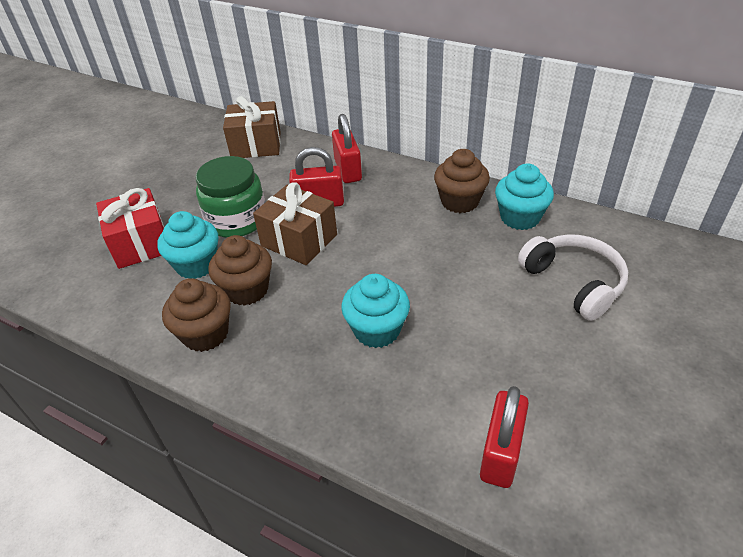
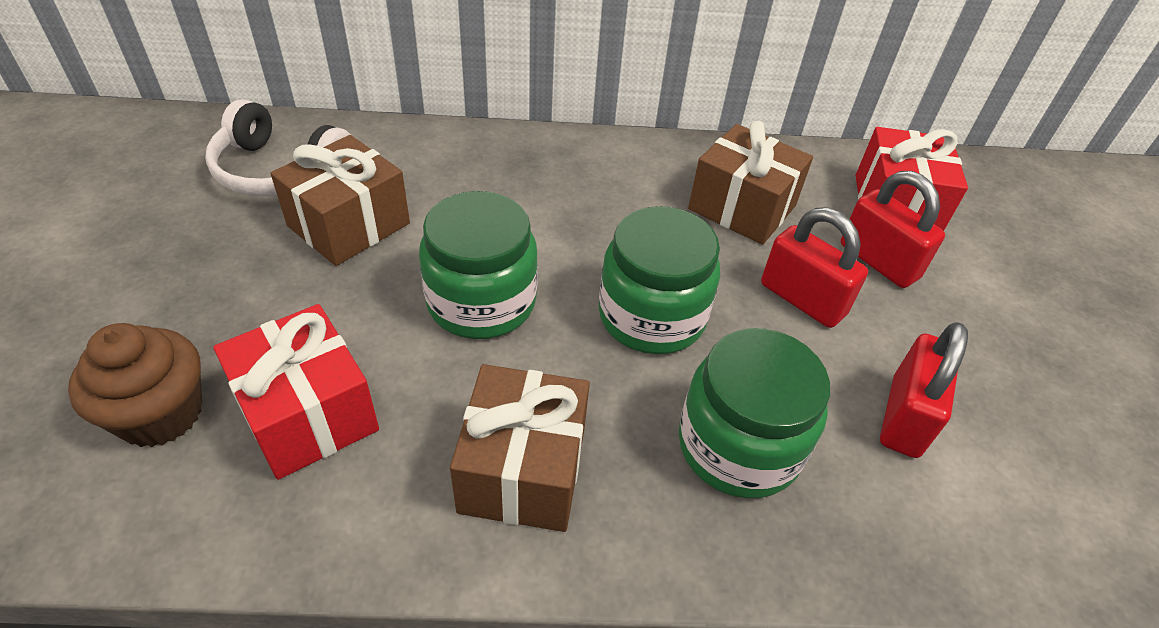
brown cupcake: [162,278,231,352] [208,235,272,306] [434,149,490,213] = 3 -> [68,323,202,447] = 1
brown gift: [223,96,281,158] [253,182,337,265] = 2 -> [270,135,410,266] [450,364,590,532] [688,121,813,245] = 3
green jar: [195,156,265,238] = 1 -> [419,191,538,339] [599,206,720,354] [679,328,830,498] = 3
red gift: [96,188,164,269] = 1 -> [213,304,379,480] [856,127,968,231] = 2
turquoise cupcake: [157,211,218,279] [341,274,410,348] [495,164,554,230] = 3 -> none = 0

